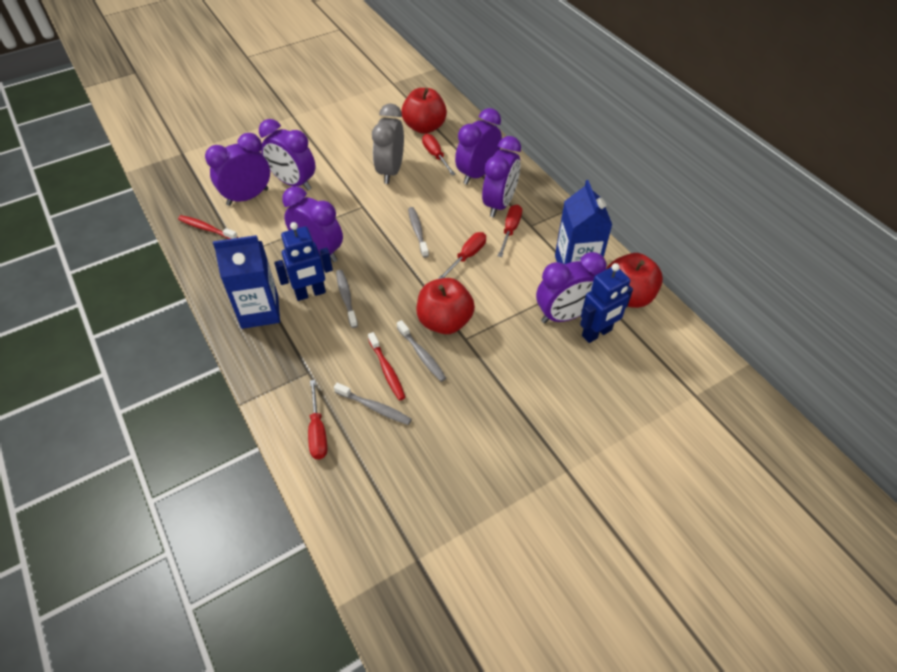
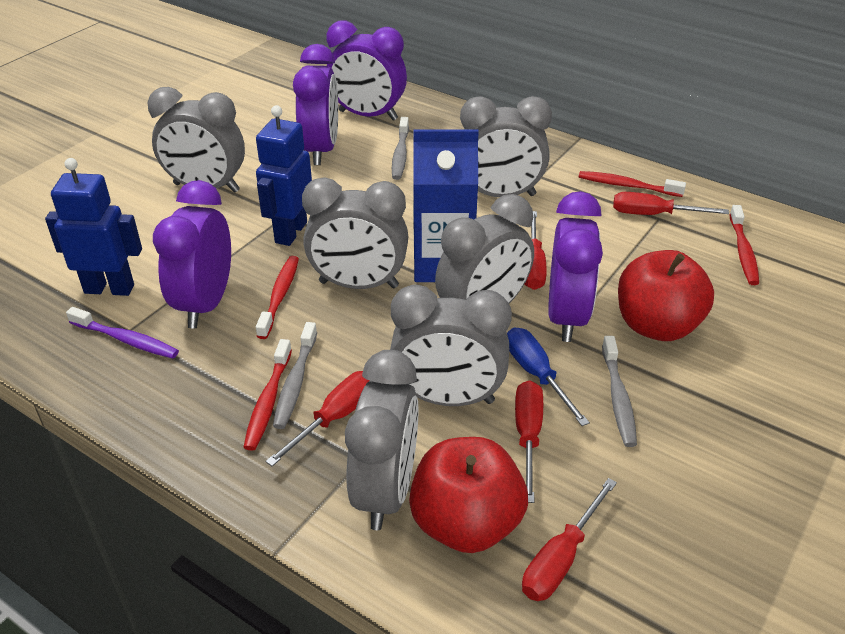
blue carton: [213,235,280,329] [555,180,612,264] = 2 -> [413,129,479,282] = 1
blue screwdriver: none = 0 -> [507,327,590,426] = 1
grey clock: [372,103,404,184] = 1 -> [148,87,245,193] [302,178,408,289] [345,350,419,530] [390,285,512,406] [435,194,534,303] [460,96,552,197] = 6
grey toothbrush: [334,383,412,425] [336,270,358,328] [397,320,446,382] [408,207,429,258] = 4 -> [273,322,317,429] [392,117,409,180] [602,336,637,447] = 3
purple clock: [205,133,270,206] [259,119,316,190] [282,186,343,262] [455,108,502,185] [482,136,521,218] [536,252,607,323] = 6 -> [153,180,231,328] [293,44,338,165] [326,20,407,121] [548,191,603,342] = 4
purple toothbrush: none = 0 -> [66,307,179,358] = 1
red apple: [401,88,447,134] [417,278,475,334] [606,253,663,308] = 3 -> [409,437,528,553] [618,250,714,341] = 2
red screwdriver: [308,380,327,459] [422,134,455,175] [438,232,486,279] [498,204,522,257] = 4 -> [265,371,370,466] [515,381,543,503] [522,478,617,601] [524,211,547,290] [613,192,729,215] = 5
red toothbrush: [178,215,238,239] [368,332,406,400] = 2 -> [243,339,292,451] [256,256,299,339] [579,171,686,197] [729,205,759,285] = 4

